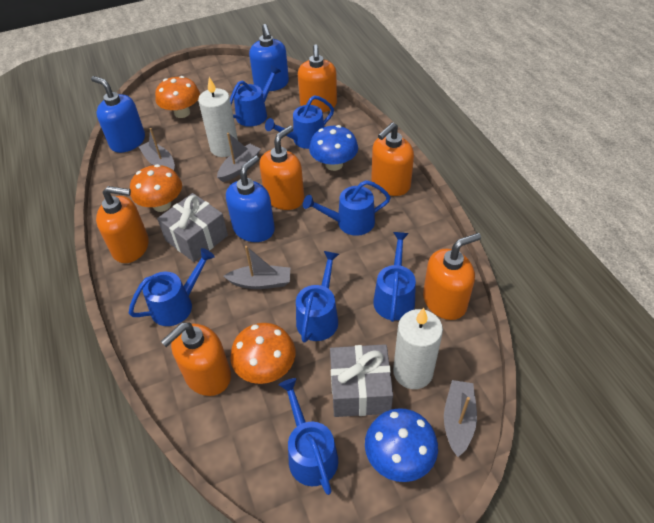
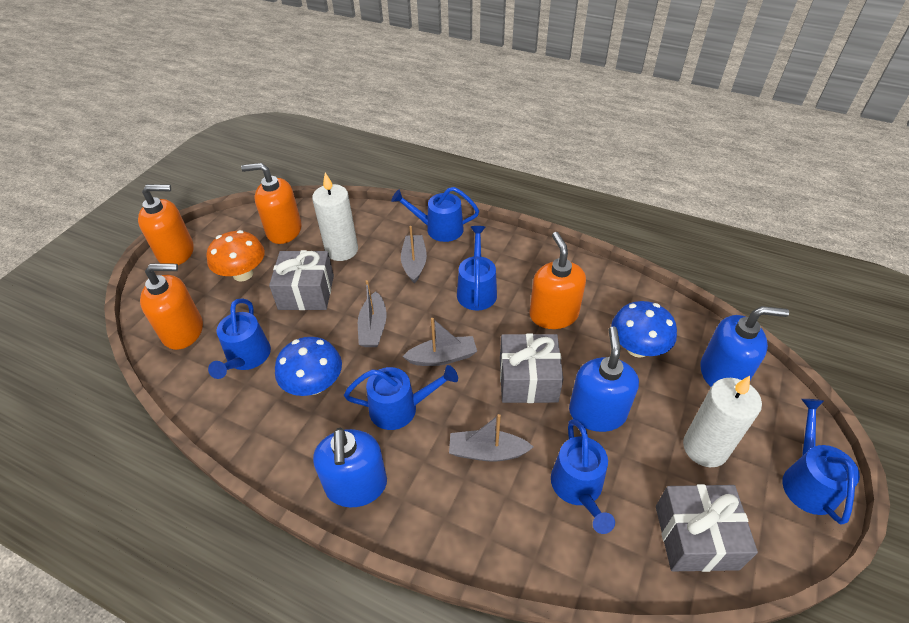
blue watering can: [129,248,215,326] [230,65,281,127] [265,95,334,149] [279,378,338,495] [296,251,339,343] [303,180,391,236] [373,232,416,322] = 7 -> [208,298,271,379] [344,365,458,430] [391,187,479,242] [457,226,497,311] [551,419,615,534] [782,399,860,525] = 6
grey gift: [157,193,228,262] [330,344,393,417] = 2 -> [269,250,334,310] [500,333,563,403] [656,484,758,572] = 3
orange mushroom: [130,164,182,212] [155,76,200,118] [230,323,296,384] = 3 -> [206,230,265,282] = 1
orange soap dispenser: [96,186,149,263] [161,322,231,396] [260,126,304,210] [298,44,337,112] [371,122,414,196] [423,233,481,320] = 6 -> [138,184,194,265] [140,263,203,350] [241,163,302,244] [529,232,586,329] = 4

